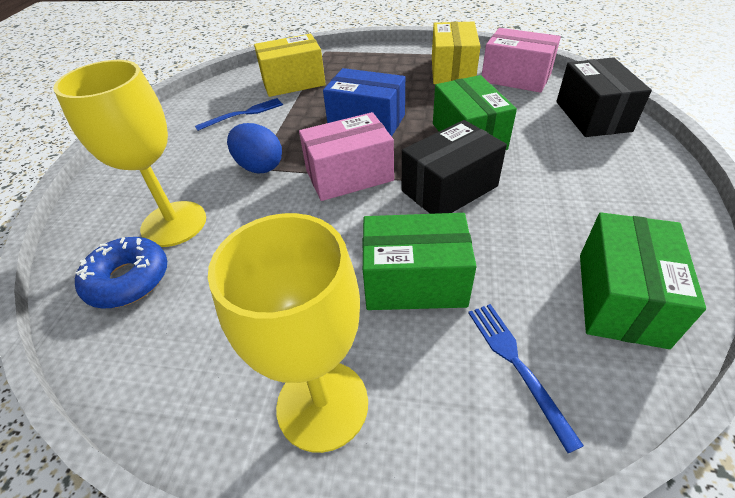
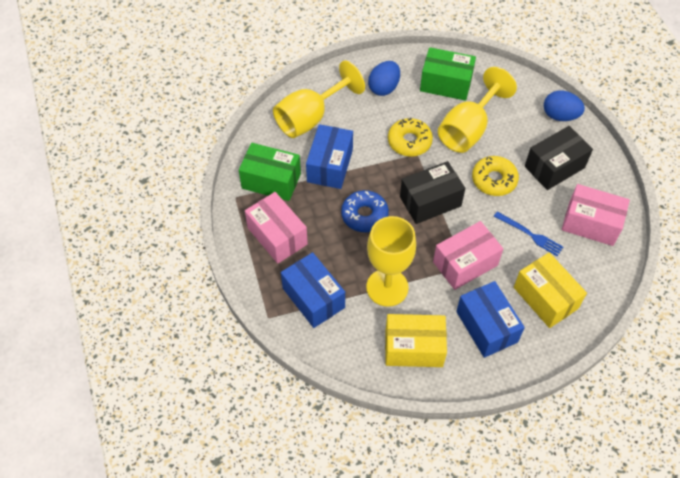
blue box: [323,68,405,137] = 1 -> [281,252,345,328] [306,124,353,189] [456,281,525,358] = 3
blue egg: [227,123,282,174] = 1 -> [368,61,400,96] [544,90,585,121] = 2
blue fork: [195,98,283,131] [468,304,584,453] = 2 -> [494,211,563,256] = 1
green box: [362,213,477,310] [433,75,517,150] [580,212,706,349] = 3 -> [239,143,301,201] [420,47,476,101] = 2
pink box: [299,112,394,201] [482,28,561,93] = 2 -> [245,192,308,264] [433,221,503,290] [562,184,630,246] = 3
yellow donut: none = 0 -> [388,117,433,157] [472,156,519,196] = 2
yellow goblet: [53,60,206,247] [208,213,368,453] = 2 -> [273,61,365,138] [366,216,416,307] [438,67,517,153] = 3

